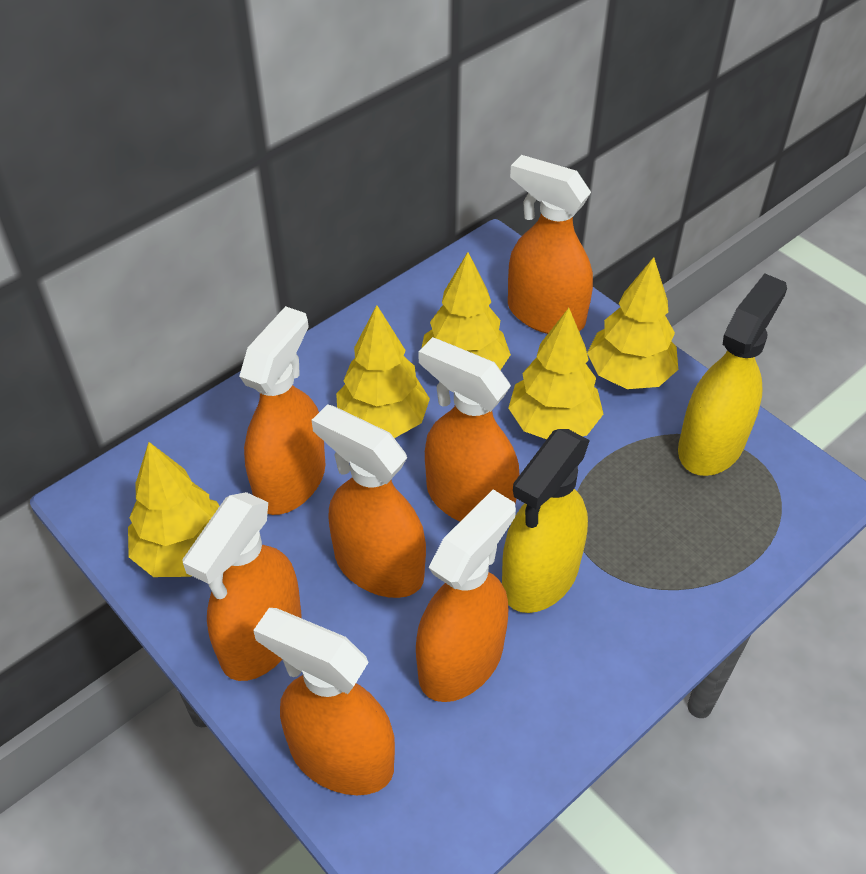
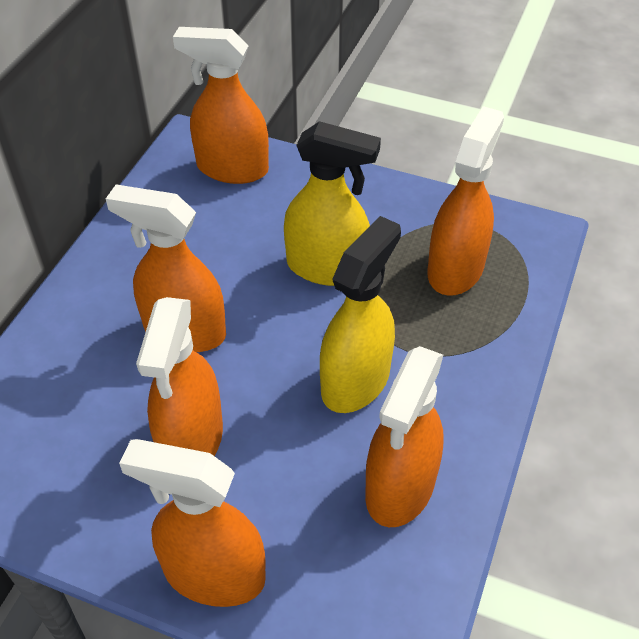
orange spray bottle: [182,492,301,681] [239,306,326,515] [253,608,395,795] [312,404,426,598] [416,490,516,702] [419,337,520,521] [508,155,593,334] = 7 -> [106,185,226,352] [119,439,266,607] [136,297,223,456] [173,27,269,184] [365,346,444,527] [427,106,504,296] = 6
yellow tree: [128,442,219,577] [336,305,430,438] [422,252,511,370] [508,308,603,439] [587,257,678,389] = 5 -> none = 0

